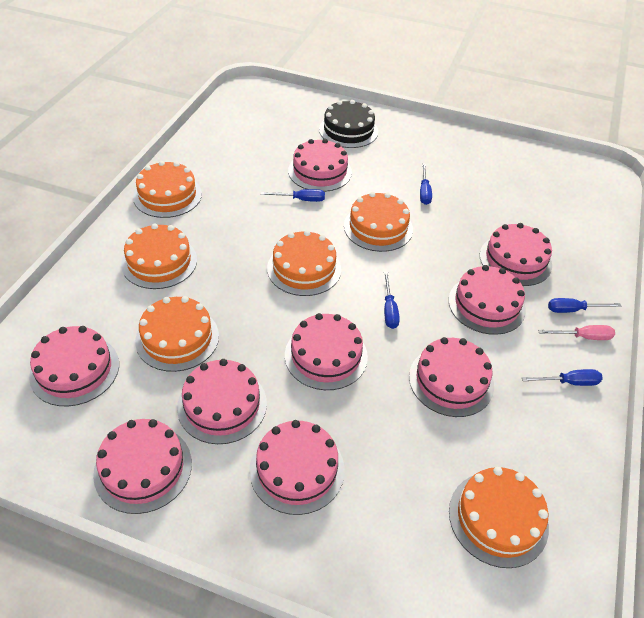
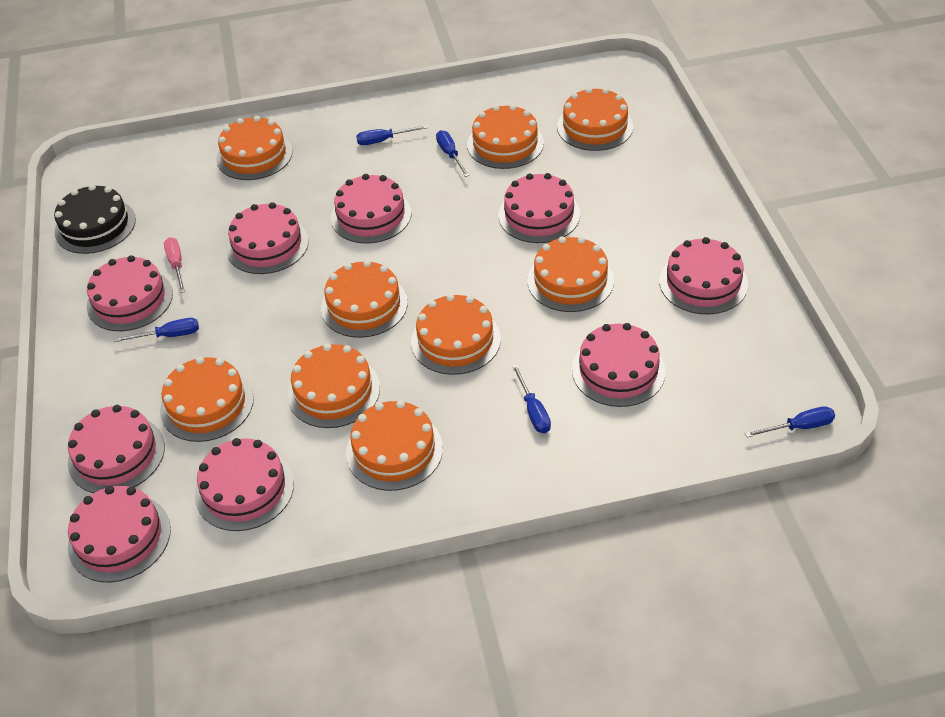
orange cake: [121,223,197,289] [133,161,202,218] [135,296,219,372] [267,230,341,296] [344,192,413,252] [449,467,549,568] = 6 -> [160,357,254,442] [216,116,293,180] [287,343,380,428] [321,260,408,338] [346,400,443,491] [411,294,501,375] [467,104,544,169] [527,236,614,312] [557,87,633,151] = 9

